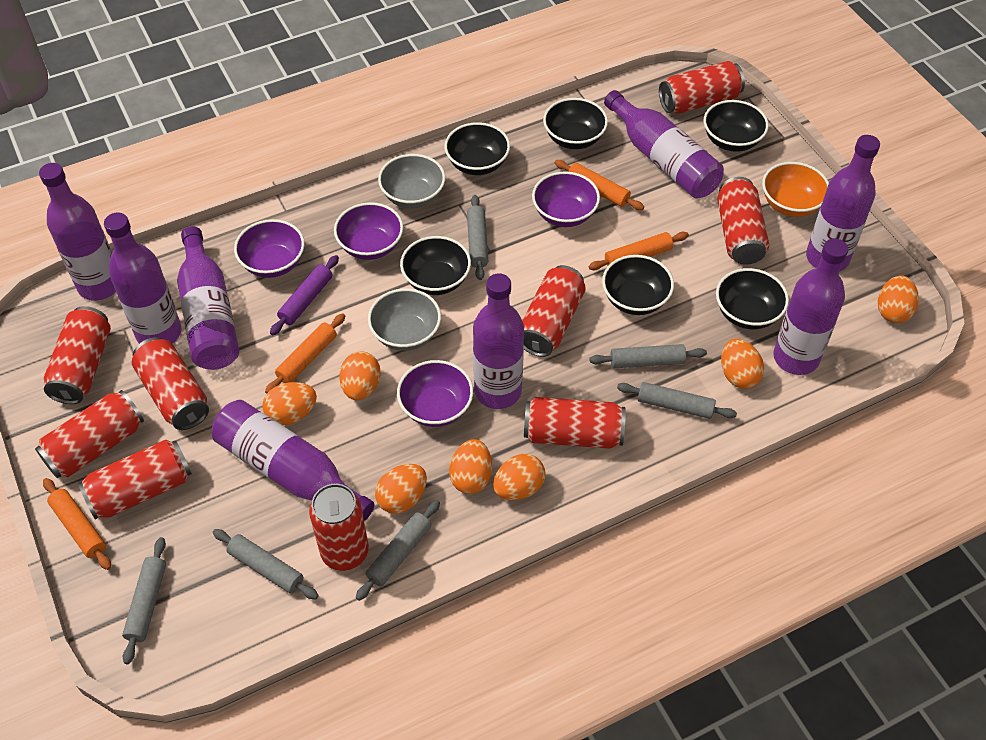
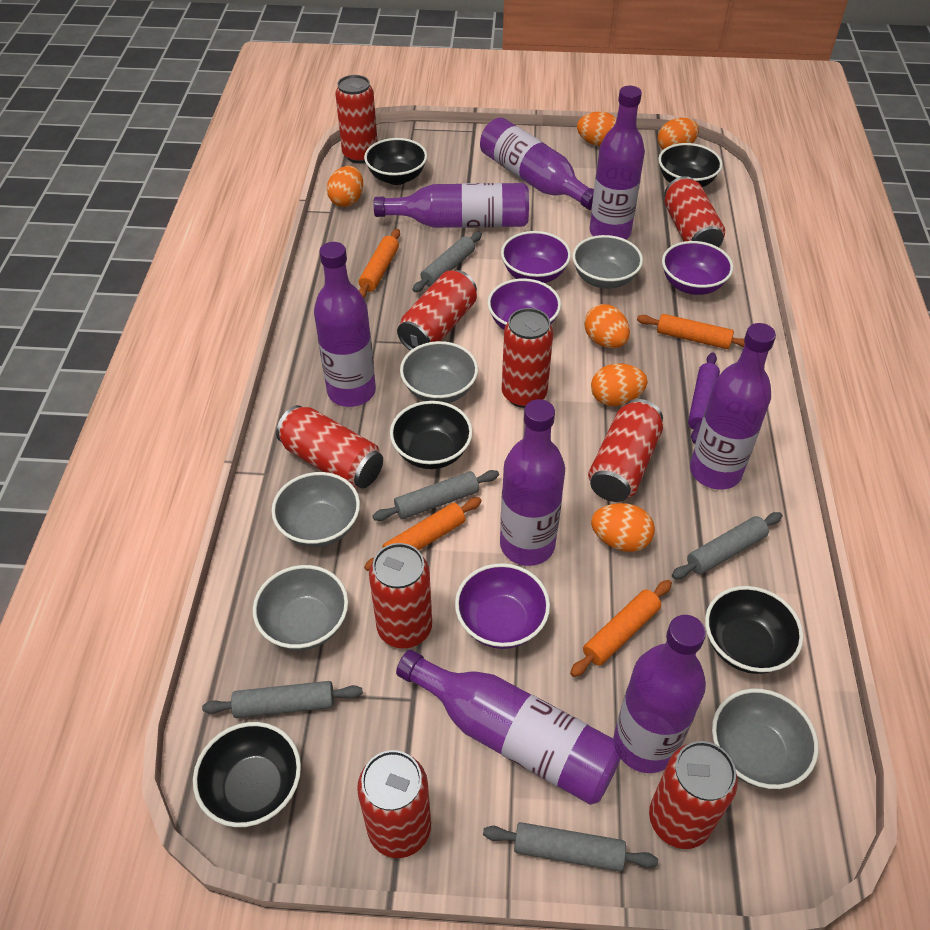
black bowl: [400,236,471,295] [444,122,510,175] [543,98,608,149] [602,255,674,315] [704,100,769,152] [716,268,789,329] = 6 -> [193,722,301,827] [364,138,427,185] [390,401,473,469] [658,143,723,187] [705,586,804,674] = 5
grey bowl: [368,288,441,351] [378,154,445,208] = 2 -> [253,565,348,650] [271,472,360,547] [400,341,478,403] [572,235,643,289] [712,689,819,789] = 5
grey rolling pin: [122,537,166,664] [213,529,319,599] [356,500,440,601] [467,195,488,280] [589,344,707,368] [617,382,737,419] = 6 -> [202,681,363,718] [373,470,499,521] [412,232,482,292] [483,822,658,872] [672,512,782,579] = 5
orange bowl: [762,162,829,217] = 1 -> none = 0
orange egg: [262,382,317,425] [339,351,381,400] [375,464,427,514] [449,439,492,494] [493,454,546,500] [721,339,764,389] [878,275,919,323] = 7 -> [327,166,363,207] [577,112,617,146] [584,304,630,348] [591,364,647,406] [591,503,655,552] [658,118,699,150] = 6

